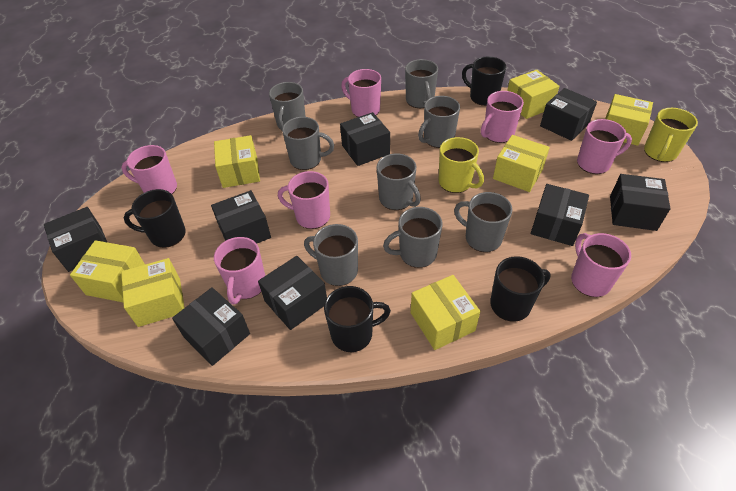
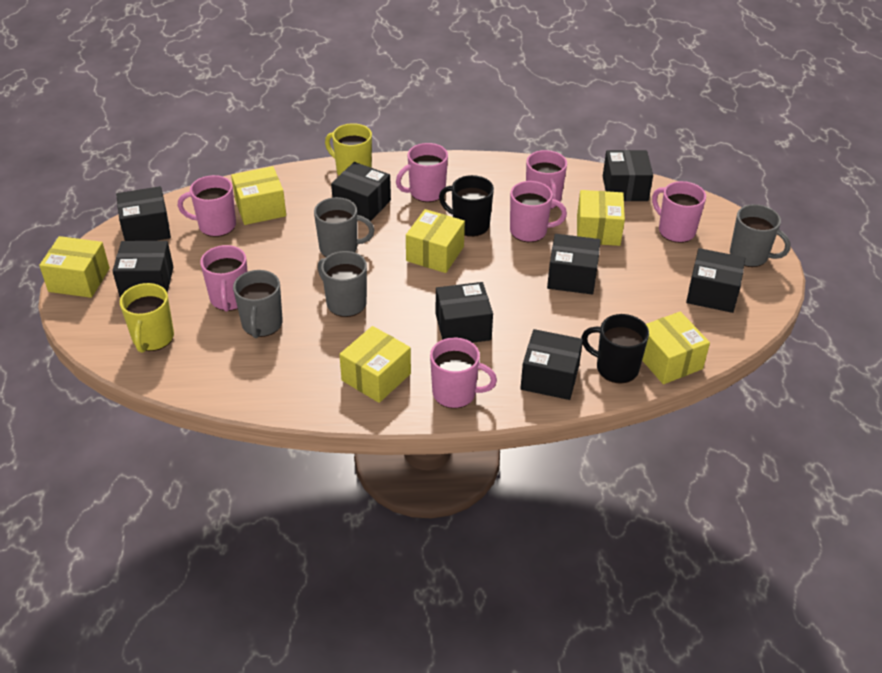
black mug: [124,189,186,248] [324,286,391,352] [462,57,506,106] [490,256,551,322] = 4 -> [439,175,494,237] [581,314,649,383] = 2
grey mug: [269,82,306,130] [282,117,334,170] [304,224,358,286] [377,153,421,210] [383,207,442,268] [405,59,438,108] [418,96,460,148] [454,192,513,252] = 8 -> [233,270,283,338] [314,197,374,257] [318,251,367,317] [730,204,791,267] = 4
yellow box: [70,240,145,302] [121,258,185,327] [214,135,260,188] [410,275,480,350] [493,135,550,192] [507,70,559,119] [605,94,653,146] = 7 -> [39,236,110,298] [231,166,286,225] [339,326,411,403] [406,209,465,273] [577,190,625,246] [642,311,710,384] = 6

